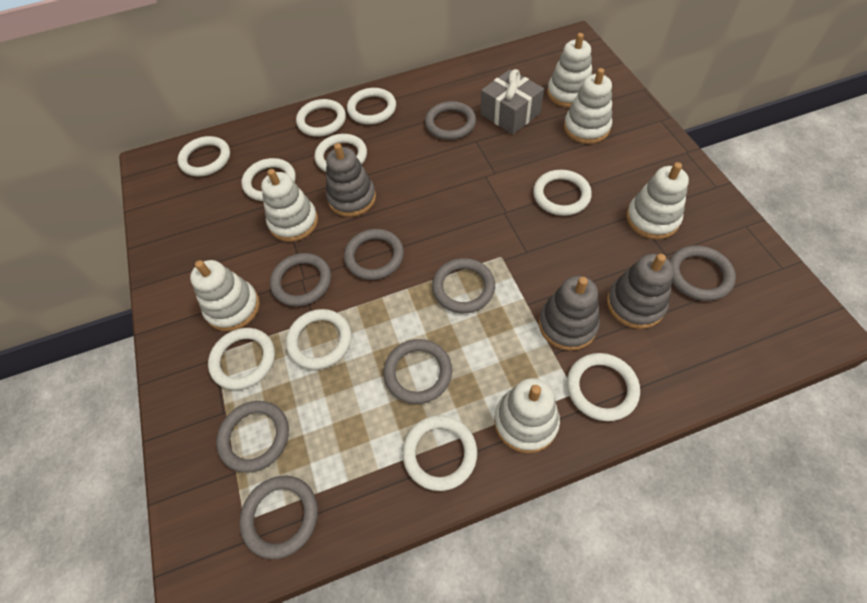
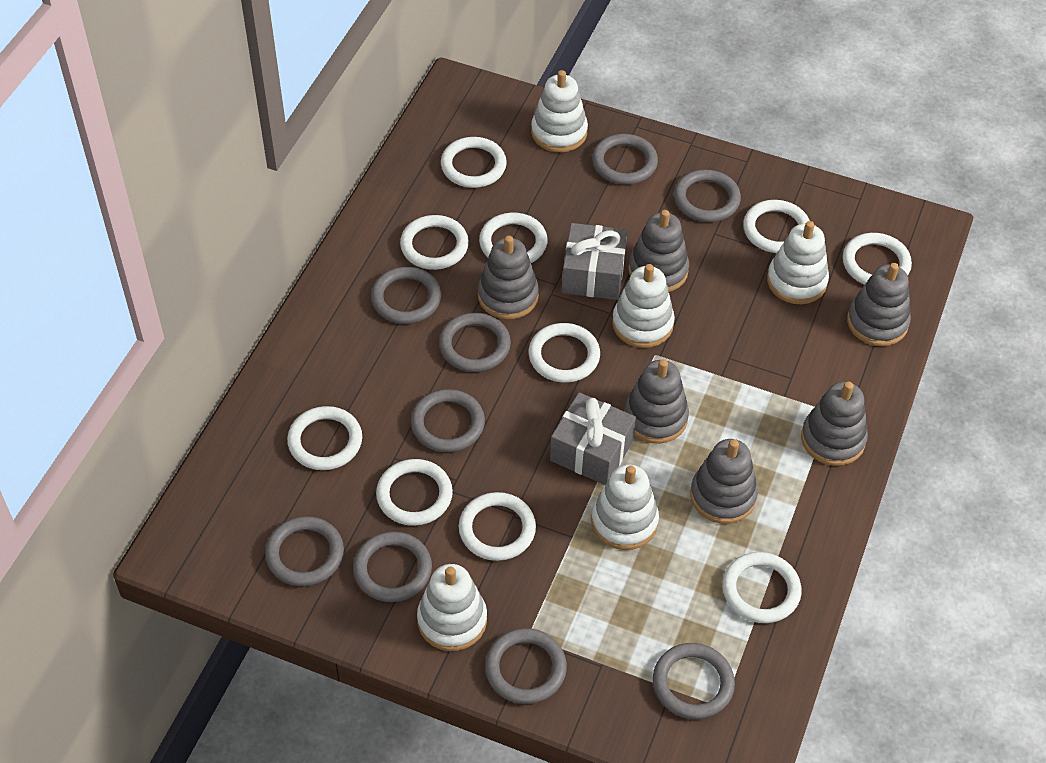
grey gift: [481,69,544,134] = 1 -> [550,392,636,485] [562,223,627,300] = 2
grey ring: [216,401,289,473] [240,476,318,559] [270,253,331,307] [344,229,404,280] [383,339,452,404] [425,101,476,140] [432,258,495,313] [669,245,736,301] = 8 -> [265,516,344,586] [353,532,432,602] [371,267,441,324] [411,389,485,452] [439,313,511,372] [485,628,567,704] [592,134,658,185] [653,643,735,719] [674,170,741,222] = 9
grey stacking toy: [326,143,376,217] [539,276,600,351] [607,254,674,329] = 3 -> [478,236,539,319] [624,359,689,444] [628,210,689,292] [690,439,758,524] [801,382,868,466] [847,263,911,346] = 6
white stacking toy: [190,260,260,331] [261,169,318,242] [494,378,560,453] [547,33,592,108] [564,68,612,144] [626,162,689,239] = 6 -> [417,564,487,651] [531,70,588,152] [591,465,659,550] [612,264,675,348] [767,221,829,304] = 5

